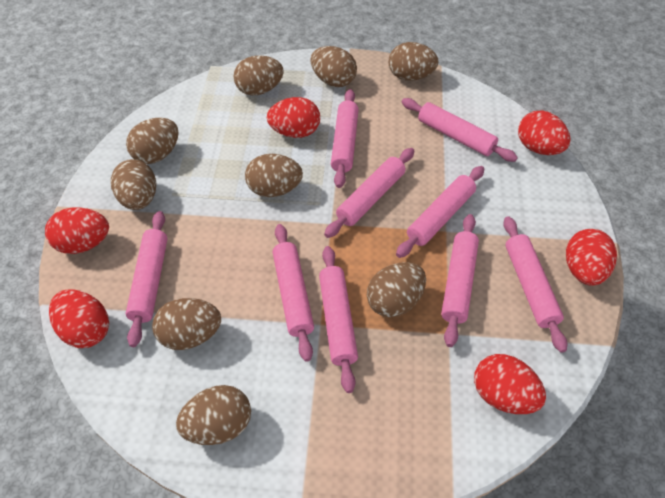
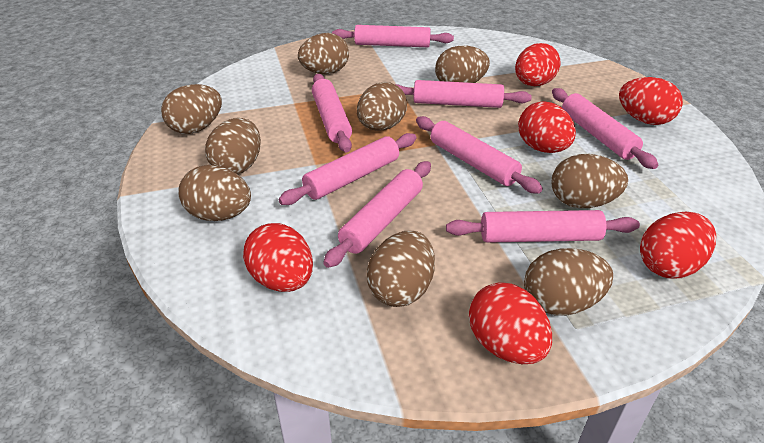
pink rolling pin: [125,211,167,347] [273,224,314,362] [319,246,358,393] [324,148,414,238] [331,89,359,188] [396,166,484,258] [402,98,518,162] [441,214,479,347] [503,216,567,353] = 9 -> [279,133,416,205] [312,74,352,152] [323,161,431,268] [332,25,454,47] [395,80,532,108] [416,116,543,194] [446,210,640,243] [552,88,658,169] = 8

